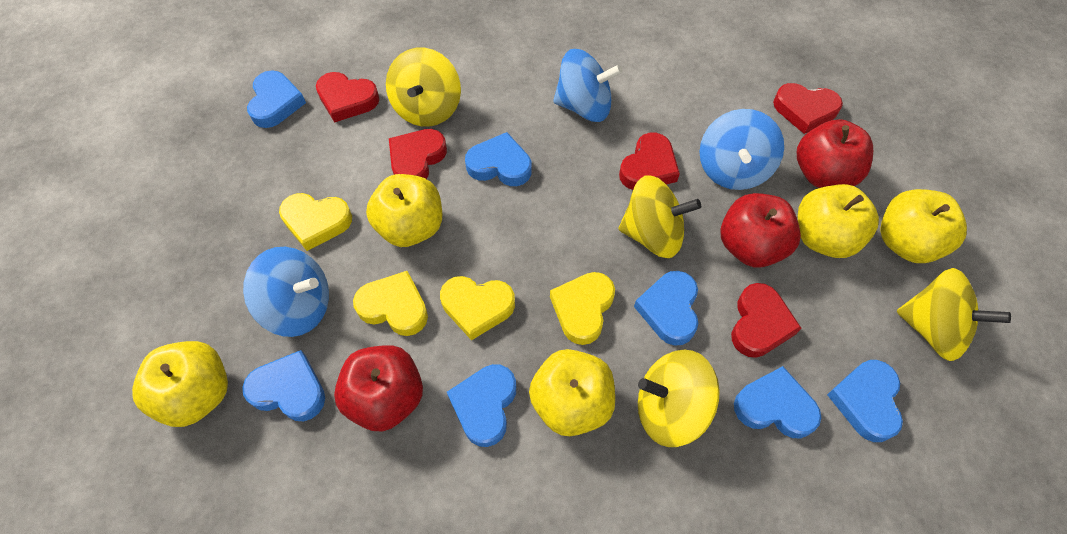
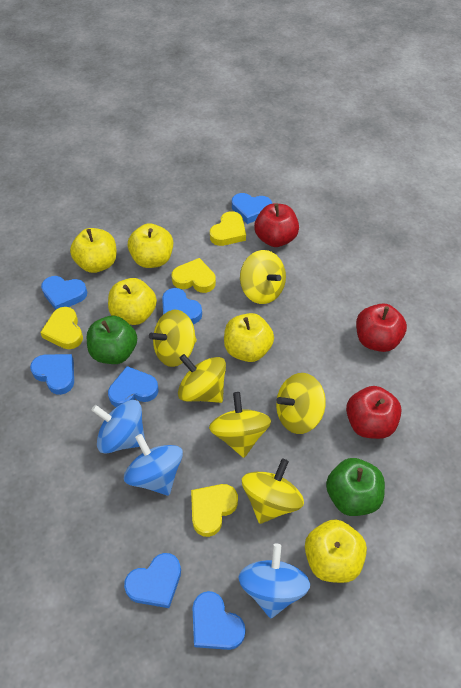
green apple: none = 0 -> [87,316,137,364] [326,458,385,516] = 2
red heart: [316,72,379,123] [389,129,447,179] [619,133,680,190] [731,283,802,358] [773,83,843,134] = 5 -> none = 0
yellow spinning top: [386,48,461,127] [619,175,701,258] [638,349,720,447] [897,268,1011,361] = 4 -> [149,310,197,367] [178,354,226,403] [209,392,271,458] [240,250,286,304] [242,459,304,524] [276,373,326,434] = 6

